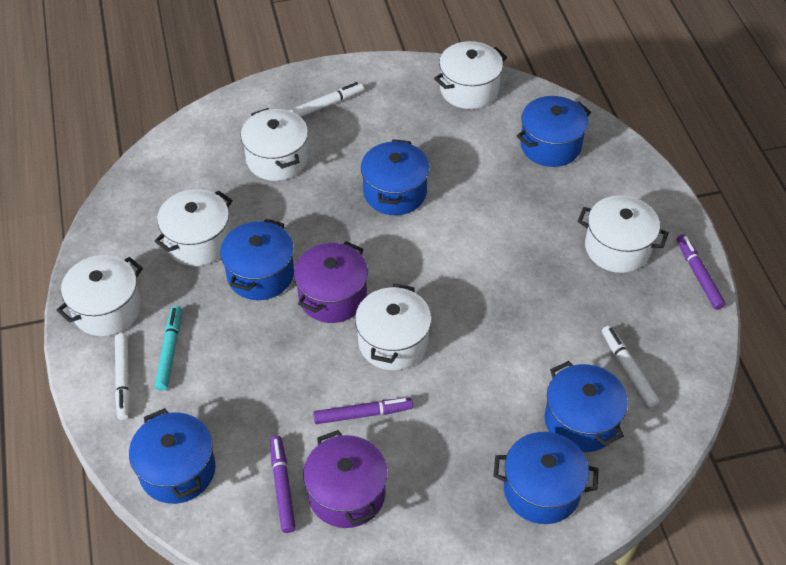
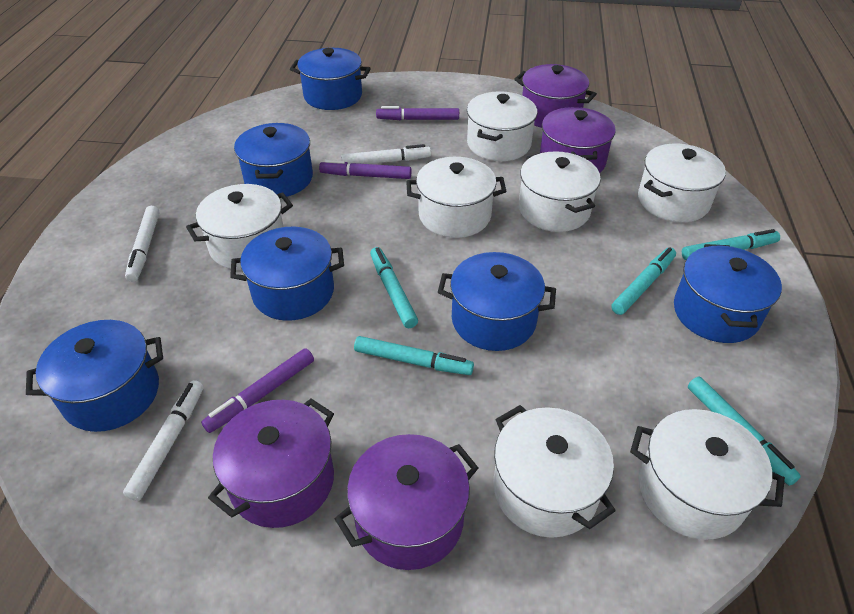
purple pot: [294,241,368,323] [303,430,388,528] = 2 -> [208,399,334,528] [335,434,478,570] [514,64,597,128] [540,107,616,173] = 4
turquoise marker: [155,306,182,391] = 1 -> [354,336,474,375] [370,247,418,328] [611,247,676,315] [682,229,780,260] [688,376,801,486] = 5
white pot: [56,255,143,336] [154,189,233,266] [241,108,308,181] [355,283,432,370] [434,41,507,109] [578,195,669,273] = 6 -> [186,184,293,270] [406,157,506,238] [467,91,537,161] [493,405,615,538] [519,151,601,232] [630,409,785,540] [638,144,726,222] = 7

